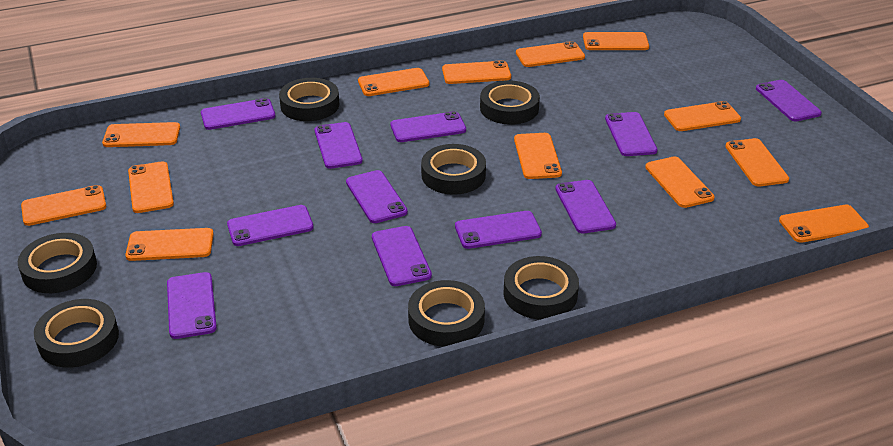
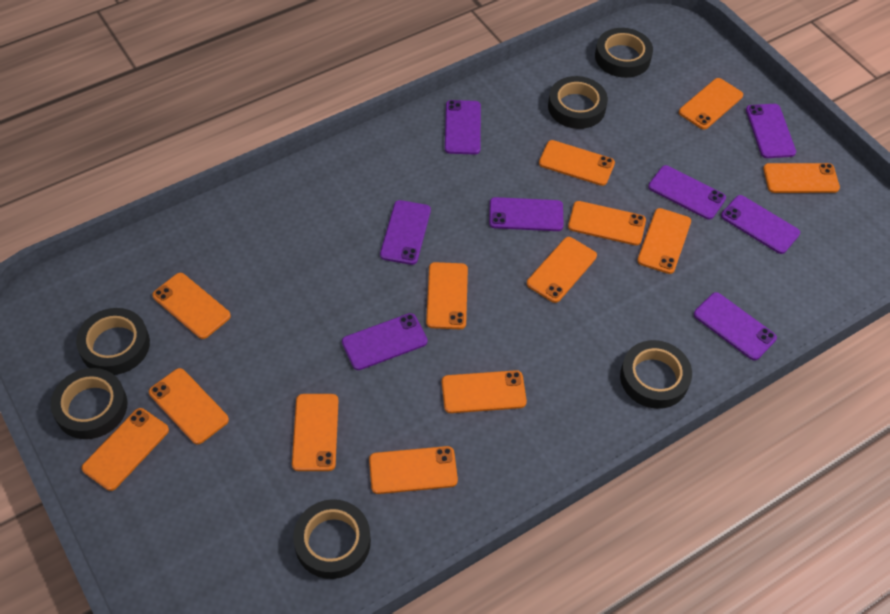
black tape: [18,233,97,293] [34,299,119,368] [279,78,339,121] [408,280,485,347] [421,144,486,195] [480,80,540,125] [504,256,579,319] = 7 -> [50,368,128,439] [76,308,150,375] [293,499,371,579] [548,76,608,129] [595,28,653,78] [620,340,692,409] = 6
purple phone: [167,272,217,339] [201,98,275,130] [227,205,314,246] [314,122,363,169] [346,170,408,223] [372,226,432,286] [390,111,466,142] [455,211,542,249] [555,180,616,233] [605,112,658,156] [756,80,822,122] = 11 -> [342,313,428,370] [380,200,431,265] [445,100,481,155] [489,197,564,231] [648,165,726,220] [694,292,777,361] [721,195,800,254] [746,104,796,158] = 8

